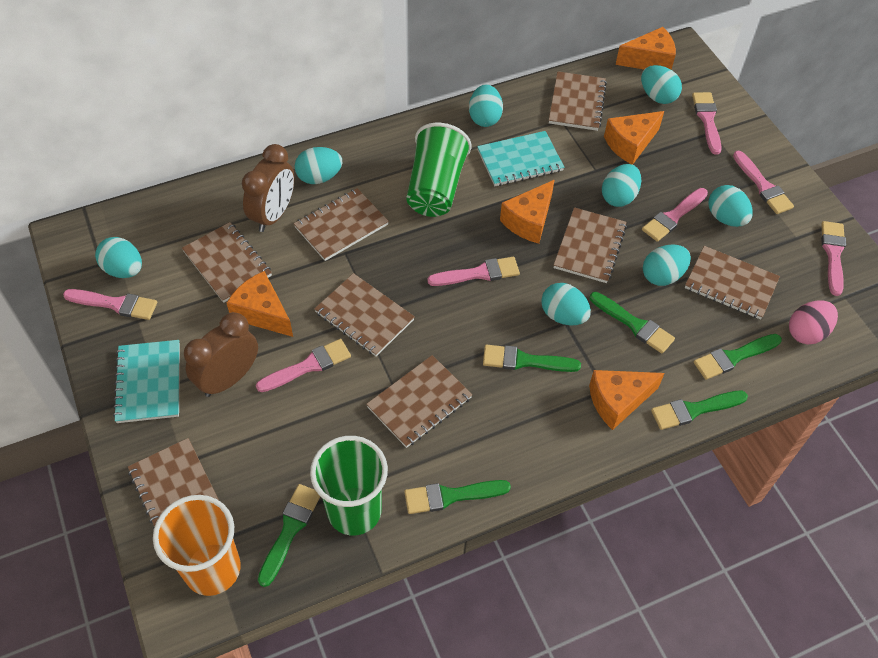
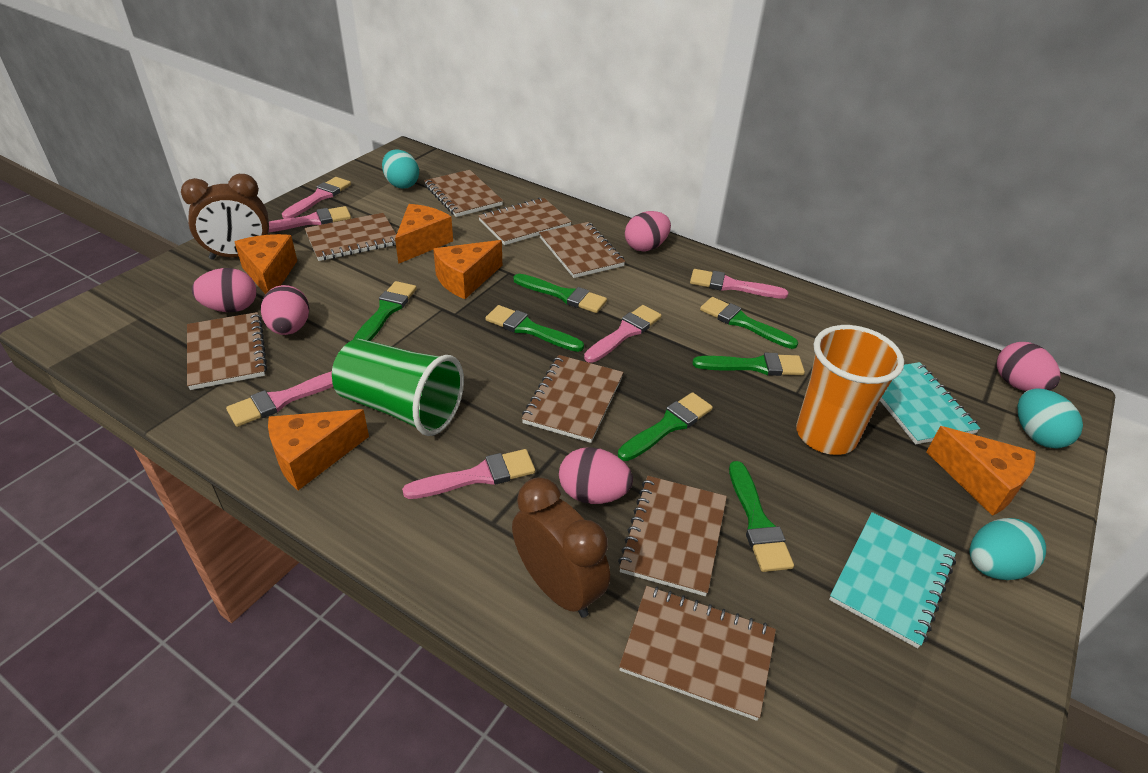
green brush: [258,484,320,587] [404,480,511,514] [483,345,581,372] [590,292,675,354] [651,391,748,430] [694,334,782,380] = 6 -> [353,281,417,341] [485,305,584,352] [513,274,607,313] [618,392,713,461] [692,353,805,376] [700,297,798,349] [729,461,794,572] = 7
green cup: [310,436,388,535] [406,123,472,217] = 2 -> [332,339,464,436] = 1
pink brush: [63,289,157,320] [256,339,351,392] [427,257,520,286] [642,188,708,242] [692,92,722,154] [733,151,794,214] [821,221,846,296] = 7 -> [226,371,333,427] [269,206,351,232] [282,177,351,219] [402,449,535,499] [584,305,662,363] [690,269,788,299] = 6
pink egg: [789,300,838,344] = 1 -> [192,268,256,312] [261,285,309,335] [559,447,633,504] [625,211,671,252] [997,342,1061,391] = 5
turquoise egg: [95,237,142,278] [295,147,342,184] [469,84,503,127] [541,283,591,325] [602,164,641,207] [641,65,682,104] [643,244,691,286] [708,185,753,227] = 8 -> [382,149,419,189] [970,518,1046,580] [1018,388,1083,449] = 3

